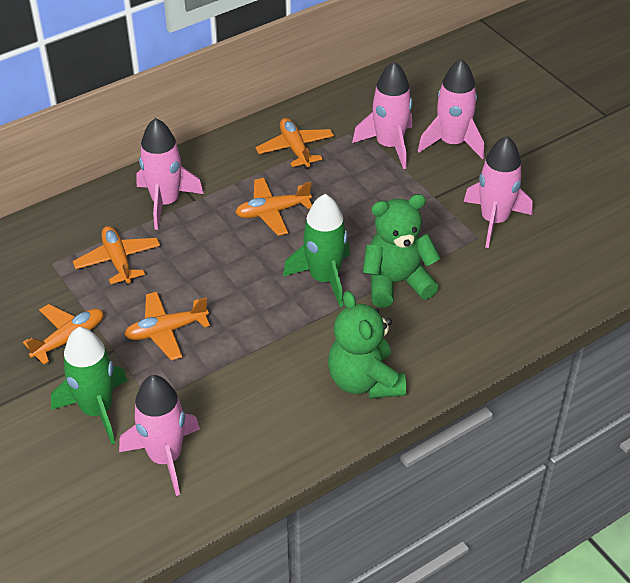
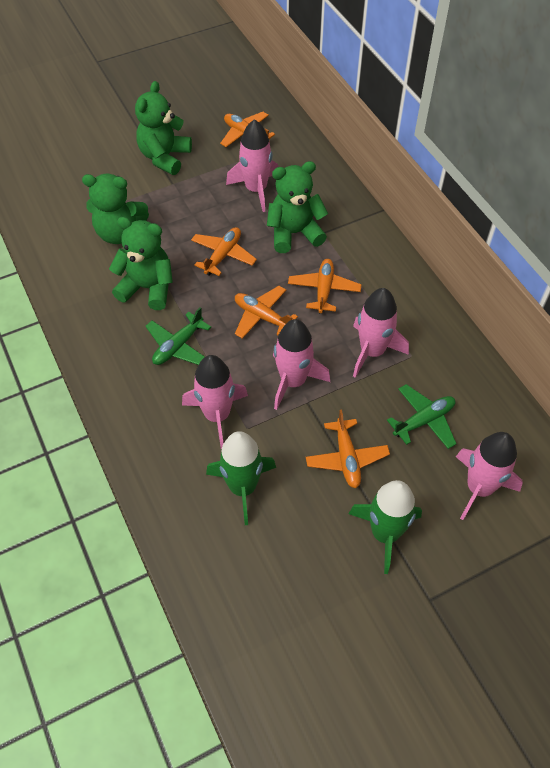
green plane: none = 0 -> [145,307,211,365] [387,384,456,449] = 2
green teddy bear: [328,291,406,399] [363,194,441,308] = 2 -> [82,174,149,244] [109,217,173,310] [135,81,192,175] [267,161,328,253] = 4

